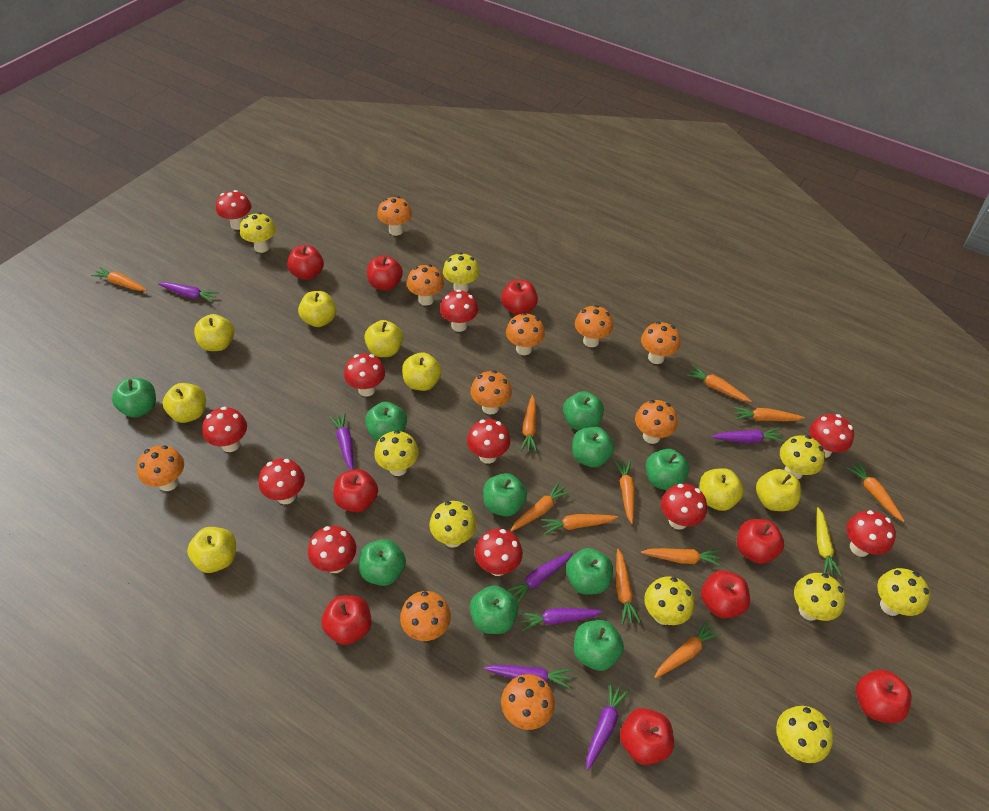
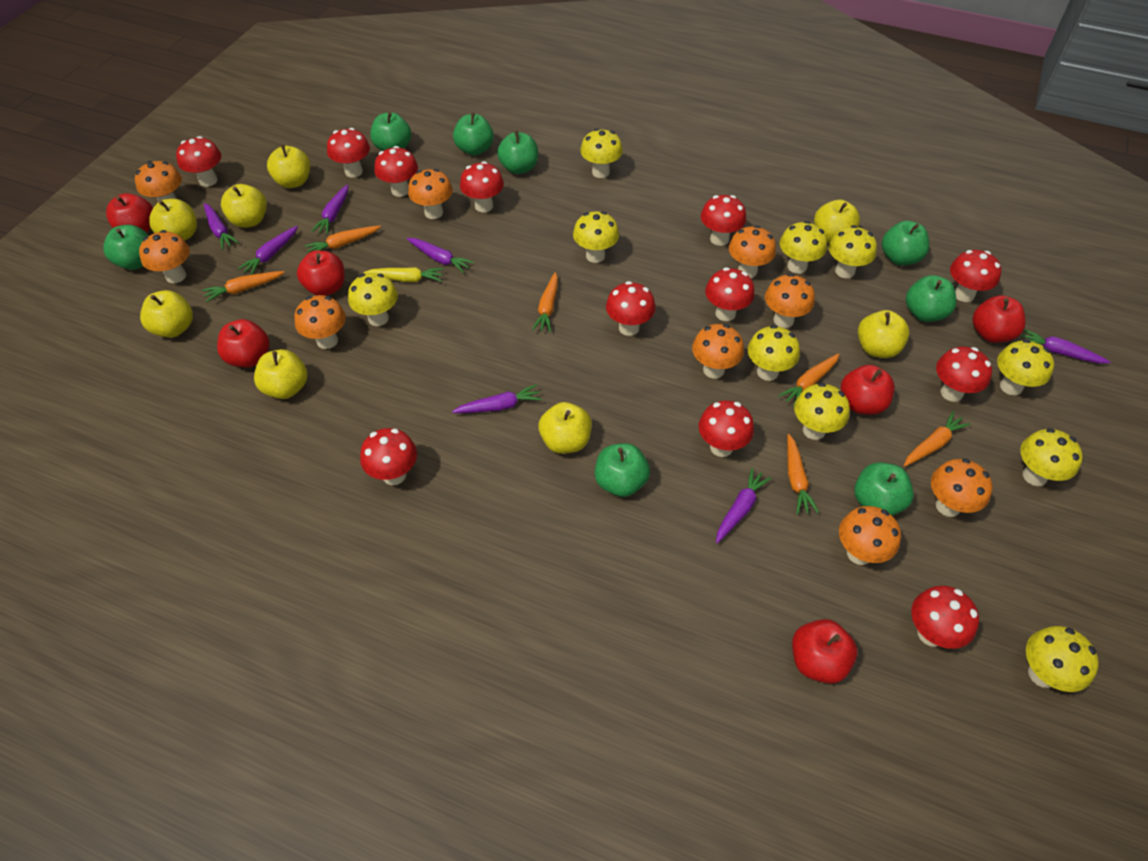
green apple: [112,378,156,418] [359,539,406,586] [365,402,407,441] [470,585,519,634] [483,473,527,516] [563,391,604,430] [566,548,613,595] [572,427,614,467] [574,620,624,671] [646,449,689,490] = 10 -> [103,225,148,270] [370,112,411,151] [453,112,494,155] [497,131,538,174] [595,443,650,497] [854,462,914,515] [882,221,929,265] [906,275,956,322] = 8
orange carrot: [91,267,147,291] [510,481,571,532] [520,395,537,452] [541,514,618,535] [614,460,635,524] [616,549,641,624] [641,548,722,566] [654,619,721,678] [686,366,751,402] [733,407,805,421] [846,461,905,522] = 11 -> [202,271,285,302] [305,226,381,252] [532,272,558,332] [778,353,840,407] [787,434,819,515] [904,411,971,466] = 6
orange mushroom: [137,445,184,491] [377,196,412,236] [400,591,451,641] [407,265,444,306] [470,370,512,414] [501,674,555,730] [506,313,545,355] [575,305,613,347] [635,400,678,444] [641,322,680,364] = 10 -> [135,161,182,202] [139,230,190,283] [294,295,346,349] [408,169,453,219] [692,324,744,379] [729,225,776,278] [765,273,815,328] [839,506,901,565] [931,459,993,517] = 9
red apple: [287,245,324,280] [321,595,372,645] [334,469,378,512] [367,255,403,290] [501,280,538,315] [620,708,674,765] [701,571,750,618] [737,519,784,564] [856,670,912,723] = 9 -> [106,193,153,233] [217,319,270,368] [297,250,345,296] [792,619,857,684] [841,365,895,415] [973,295,1025,343] = 6
red mushroom: [202,407,247,452] [216,190,251,230] [259,458,305,504] [308,526,356,573] [344,353,385,397] [440,289,478,332] [467,419,510,464] [475,529,523,576] [661,484,707,530] [810,414,854,458] [846,510,896,557] = 11 -> [176,136,221,187] [327,128,370,177] [360,428,417,485] [374,146,418,197] [460,161,504,212] [606,281,656,336] [698,401,754,457] [701,195,746,246] [705,267,755,321] [911,586,979,649] [936,347,992,402] [950,250,1001,302] = 12
yellow mushroom: [240,212,276,253] [374,430,419,476] [429,501,476,548] [443,252,480,292] [644,577,694,625] [776,706,833,763] [780,435,825,479] [794,573,845,621] [877,568,930,616] = 9 -> [348,273,398,326] [573,211,619,263] [580,128,623,178] [748,325,800,381] [780,221,827,274] [794,383,850,440] [828,225,877,278] [997,339,1054,396] [1020,428,1083,486] [1026,626,1099,692] = 10

